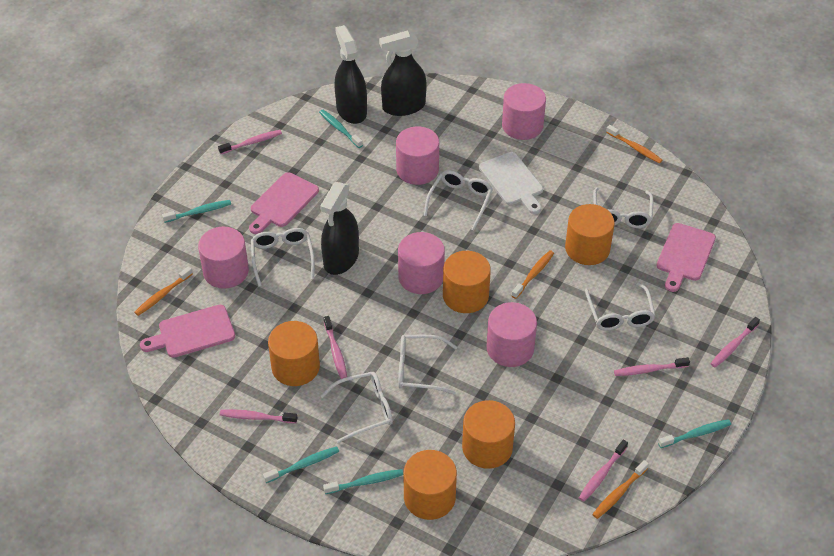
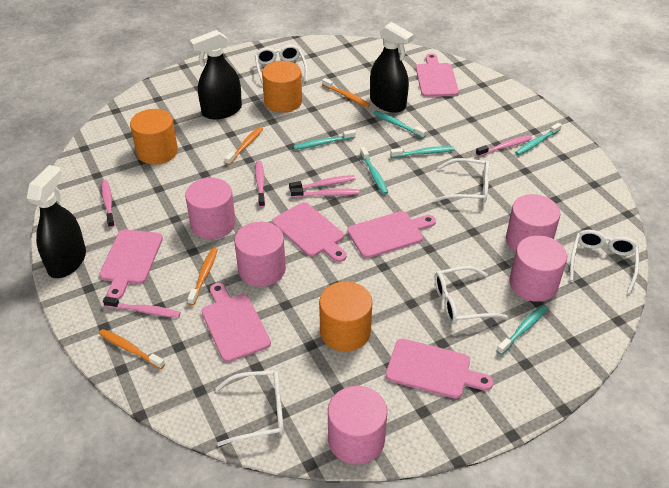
orange cylinder: [268,321,320,386] [404,450,457,520] [443,251,491,313] [462,400,515,469] [565,204,614,265] = 5 -> [130,109,178,165] [262,61,302,113] [319,281,372,352] = 3
pink cutting board: [140,305,235,358] [249,172,319,234] [657,223,716,292] = 3 -> [99,229,163,300] [202,283,271,362] [272,202,347,262] [348,211,436,258] [386,339,493,399] [416,54,459,97] = 6
turquoise toothbrush: [162,200,231,223] [263,446,339,483] [319,110,363,148] [323,469,404,494] [658,419,731,448] = 5 -> [293,130,355,150] [360,147,388,194] [373,111,426,138] [390,146,454,158] [496,305,548,355] [515,123,562,155] = 6
white cutting board: [479,152,543,214] = 1 -> none = 0
white glasses: [251,228,315,286] [321,372,393,443] [398,335,457,395] [424,170,493,231] [585,283,656,331] [593,187,653,228] = 6 -> [216,370,284,446] [255,45,308,85] [434,158,489,203] [435,266,508,324] [570,230,639,294] = 5

